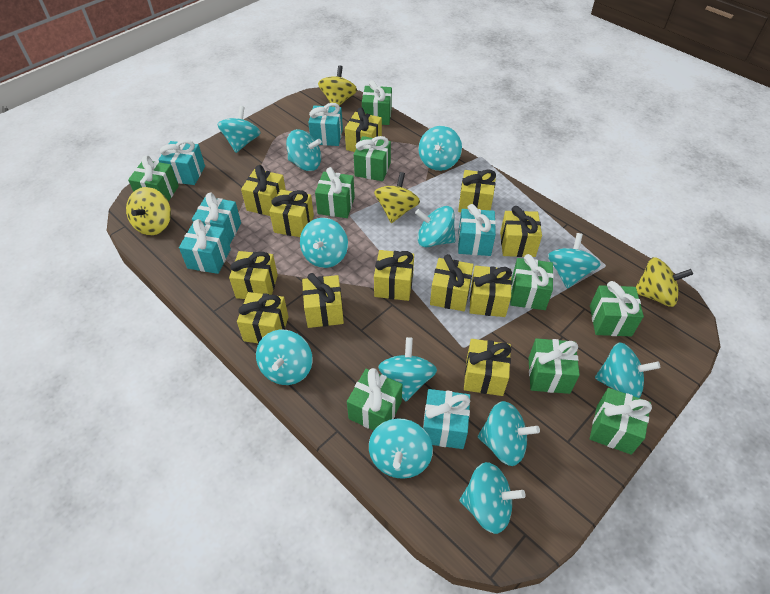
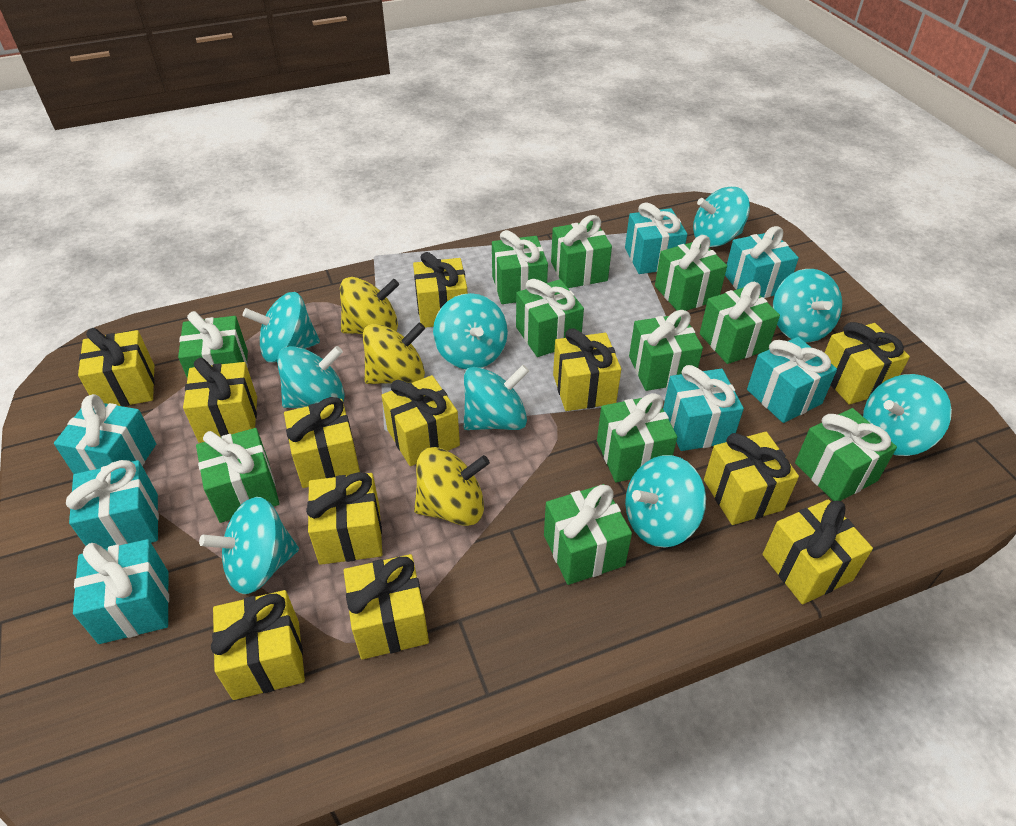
green gift: [128,156,179,202] [315,167,355,218] [347,368,403,430] [354,136,391,181] [362,80,392,125] [510,254,554,310] [528,338,580,394] [590,281,644,336] [590,388,652,455] = 9 -> [178,311,248,378] [196,428,279,523] [492,230,548,304] [516,279,584,357] [544,484,632,585] [551,215,612,288] [597,393,677,482] [629,310,703,391] [655,235,727,311] [700,282,780,364] [795,408,897,501] = 11
turquoise gift: [158,140,205,185] [179,219,231,274] [192,192,241,245] [308,103,343,146] [423,389,470,449] [458,204,496,256] = 6 -> [54,394,156,474] [66,460,159,549] [73,539,169,644] [625,202,687,274] [663,365,744,451] [725,226,799,298] [747,337,837,423] = 7
turquoise spinning top: [217,106,261,153] [256,330,313,385] [286,129,322,171] [300,218,348,268] [369,418,433,479] [378,337,437,401] [415,206,456,247] [418,126,462,171] [460,462,525,534] [478,401,540,466] [548,233,601,289] [595,343,660,398] = 12 -> [199,497,299,594] [243,292,320,362] [277,346,345,408] [433,293,508,369] [464,365,529,430] [625,455,706,548] [693,187,750,247] [773,269,842,342] [863,374,952,456] = 9
yellow spinning top: [126,187,171,235] [318,65,357,107] [374,172,420,223] [636,257,693,307] = 4 -> [340,277,399,334] [363,322,425,384] [414,447,490,526] = 3

